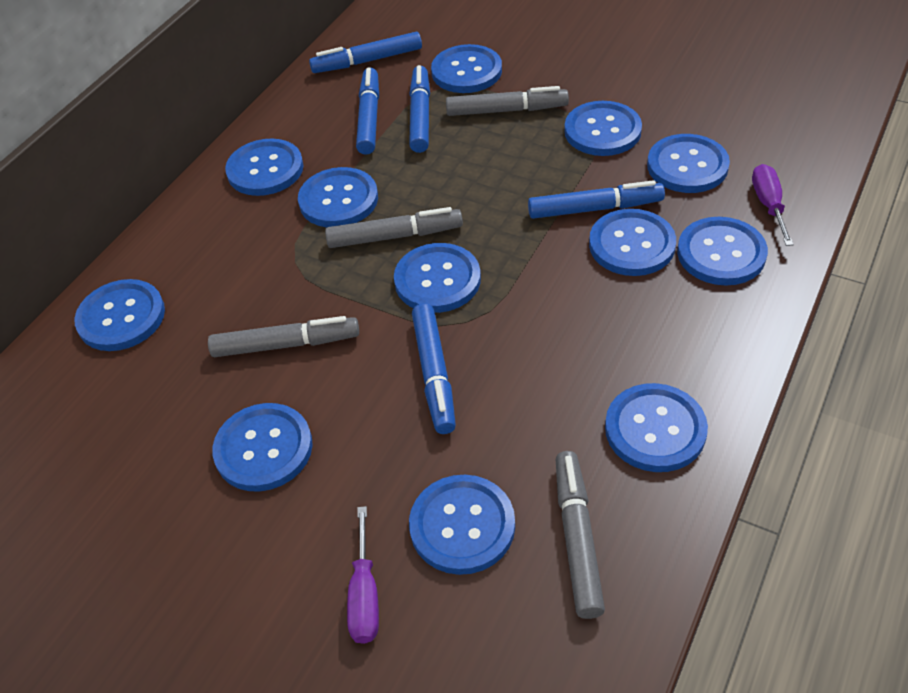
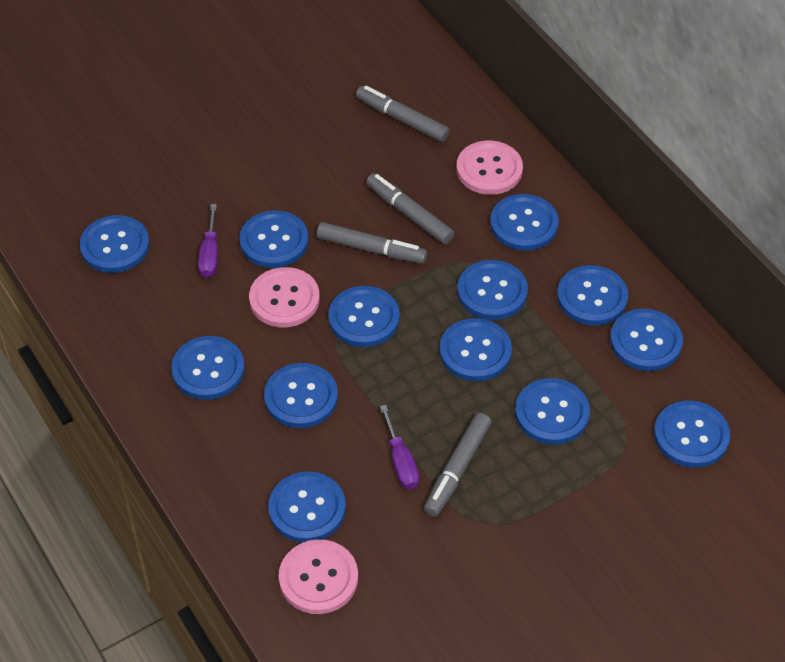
blue button: [74,279,165,351] [212,403,313,491] [225,139,303,196] [298,167,378,227] [394,243,481,313] [409,475,515,575] [431,44,502,93] [564,101,642,156] [589,209,676,276] [605,383,708,472] [647,134,730,193] [677,217,768,285] = 12 -> [80,215,149,273] [171,336,245,400] [239,210,308,268] [264,363,338,428] [268,471,346,542] [328,286,400,347] [439,318,512,381] [457,260,528,320] [490,194,559,251] [515,378,590,444] [557,265,628,326] [610,309,683,371] [654,401,730,468] = 13
blue marker: [309,32,422,73] [356,67,379,155] [409,65,430,153] [412,303,456,434] [528,180,665,219] = 5 -> none = 0
pink button: none = 0 -> [249,267,320,328] [279,539,358,614] [456,141,523,195] = 3

